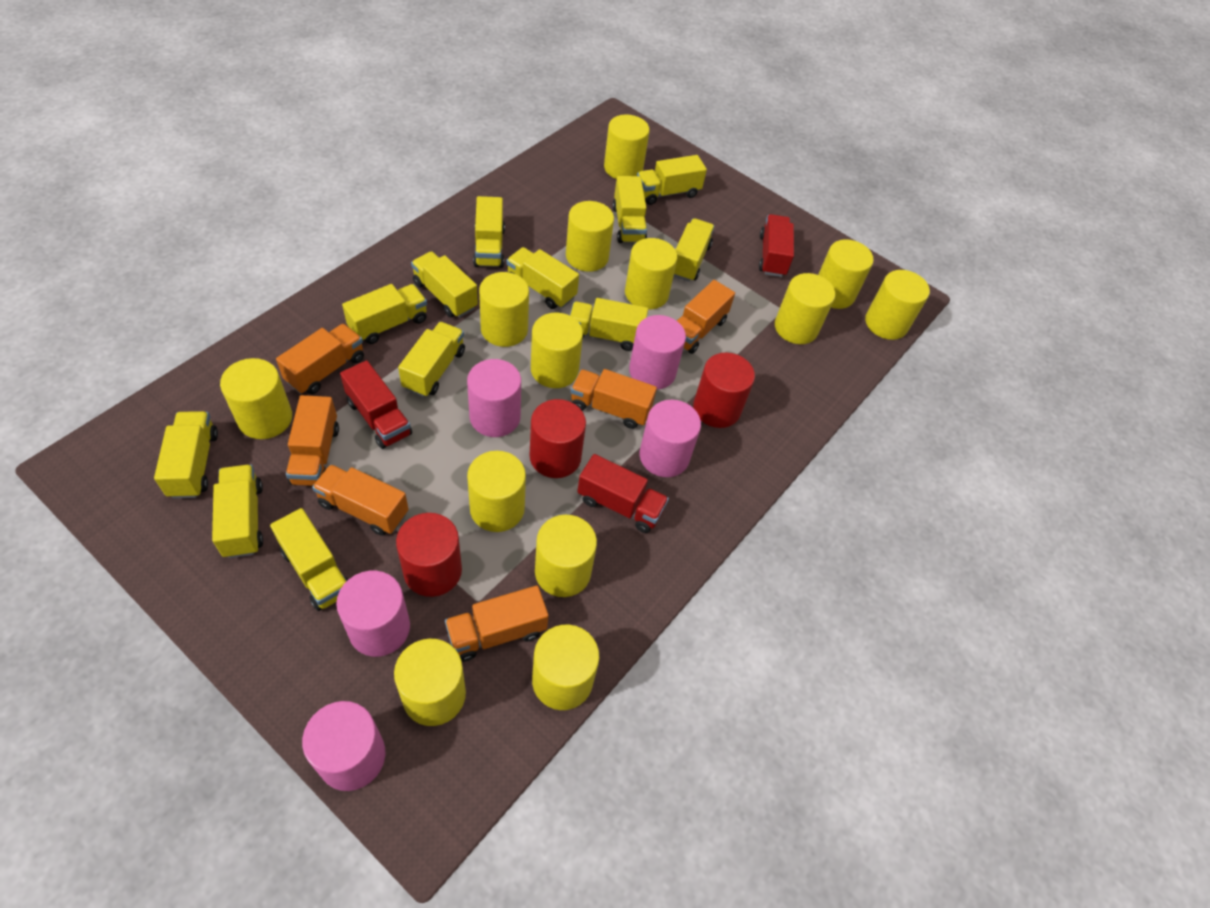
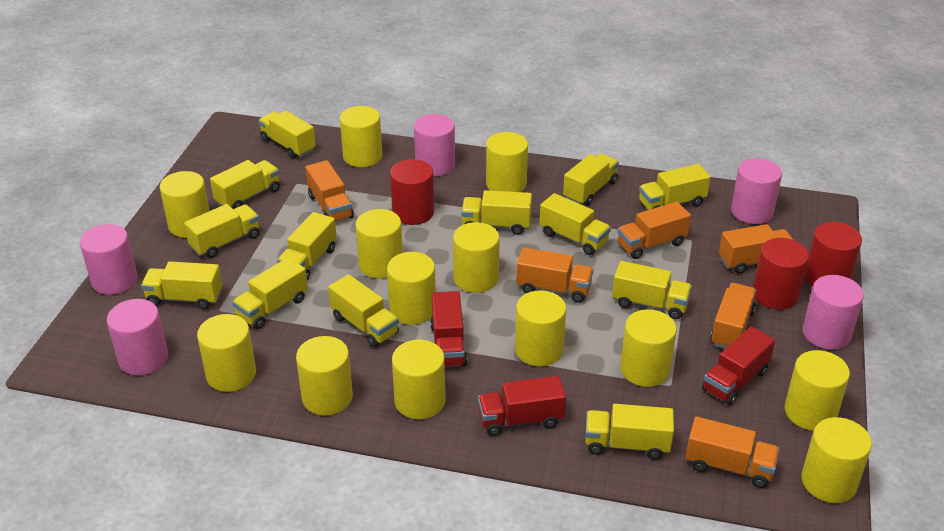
yellow truck: [154,411,218,498] [212,464,263,558] [270,508,349,611] [342,284,427,344] [398,322,465,397] [411,251,478,318] [473,196,505,268] [506,247,579,309] [570,298,648,351] [612,176,647,243] [637,155,707,205] [673,218,715,282] = 12 -> [141,261,222,309] [184,204,259,258] [210,160,280,209] [232,257,308,329] [258,111,316,158] [277,212,337,281] [328,274,399,347] [461,190,532,235] [539,193,611,255] [563,154,619,206] [585,404,674,460] [612,261,692,319] [639,164,711,210] = 13

